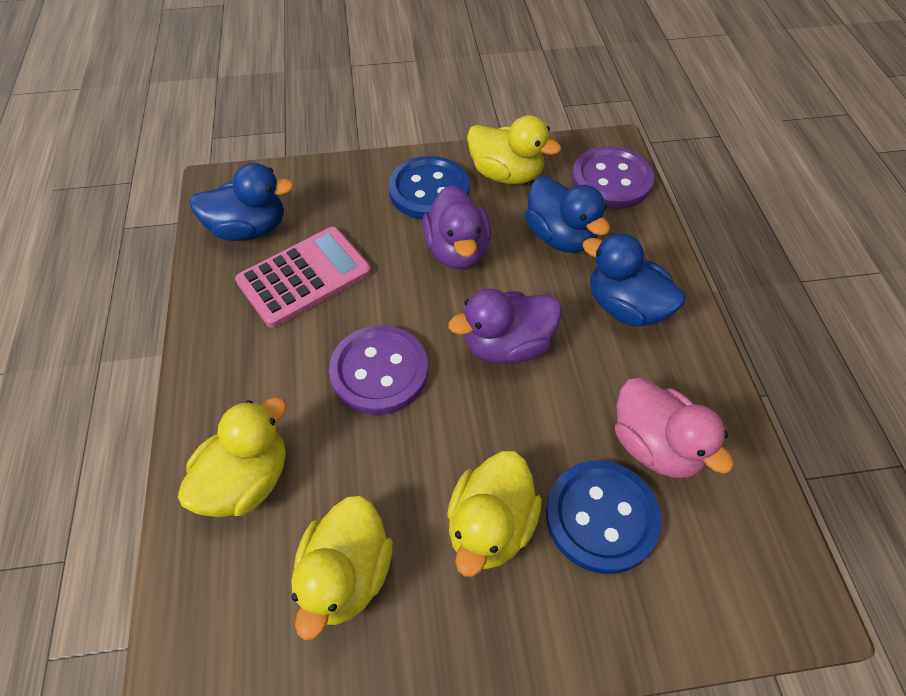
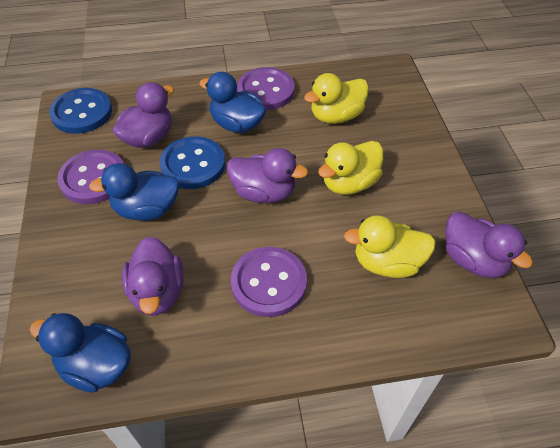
pink calculator: [235,227,371,328] = 1 -> none = 0
pink duck: [615,377,734,478] = 1 -> none = 0
purple button: [329,325,428,415] [572,146,654,209] = 2 -> [57,149,124,204] [231,247,307,317] [237,67,295,110] = 3
purple duck: [422,185,491,269] [448,288,562,364] = 2 -> [113,82,174,148] [122,237,184,316] [227,148,308,203] [445,212,533,278] = 4
yellow duck: [178,397,287,517] [291,495,393,640] [447,451,542,577] [467,115,561,185] = 4 -> [304,73,369,124] [318,141,383,195] [344,215,436,278] = 3

